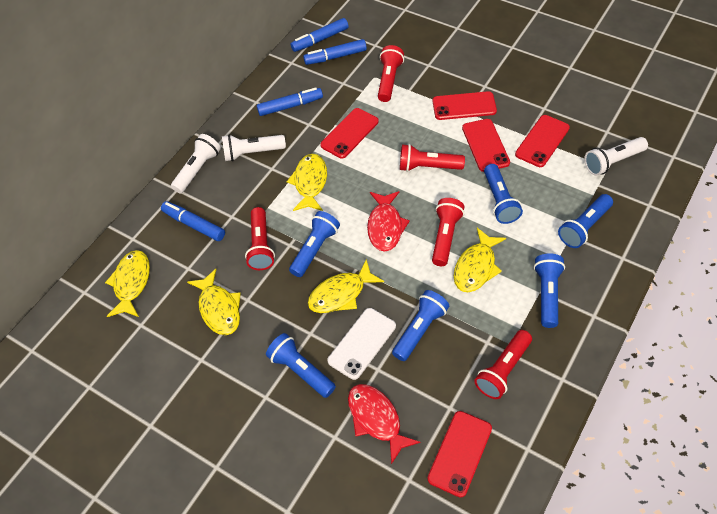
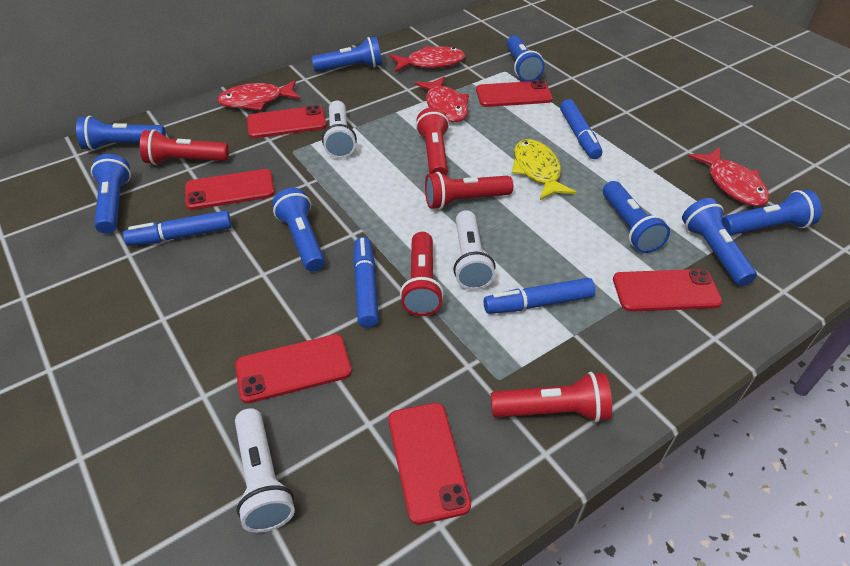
blue flashlight: [266,333,336,398] [289,211,340,277] [392,290,449,361] [484,164,523,224] [534,254,565,328] [558,194,613,248] = 6 -> [76,116,166,151] [91,154,131,234] [272,188,325,272] [311,37,382,72] [507,35,545,82] [603,181,670,253] [682,198,757,286] [722,190,822,235] = 8
red fish: [348,384,420,464] [367,191,410,252] = 2 -> [217,80,301,110] [390,46,465,72] [415,77,469,122] [688,147,770,206] = 4
red phone: [320,108,379,159] [427,411,492,497] [433,91,497,120] [462,119,510,172] [515,115,570,167] = 5 -> [185,169,275,210] [235,334,352,403] [247,105,326,138] [388,403,471,525] [476,80,553,107] [613,269,723,312] = 6
white phone: [327,308,396,380] = 1 -> none = 0
yellow fish: [105,250,150,317] [187,269,241,335] [287,154,327,211] [308,259,384,313] [454,228,506,292] = 5 -> [512,139,576,200] = 1

